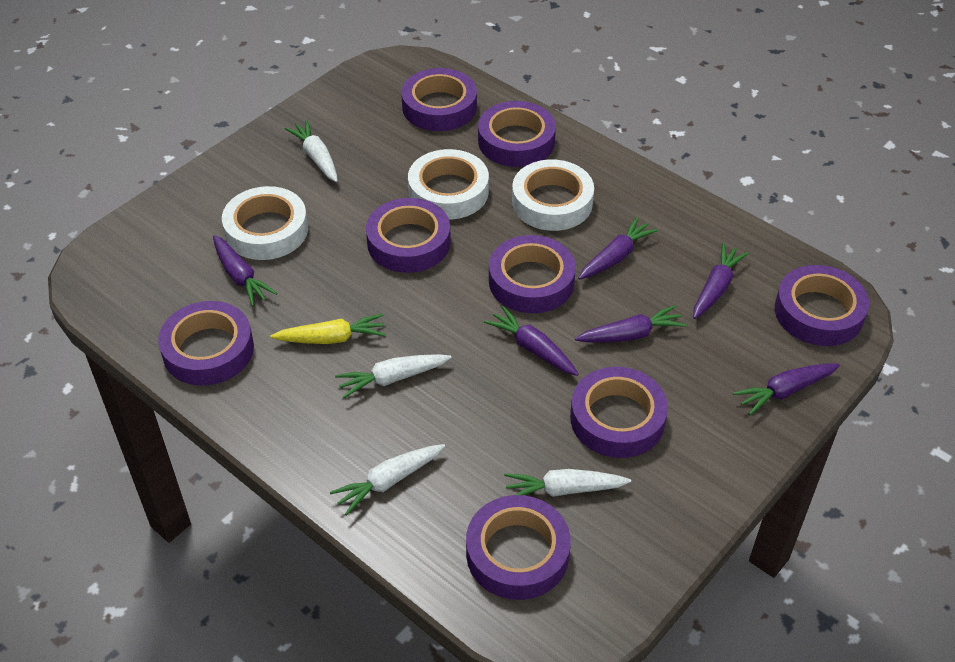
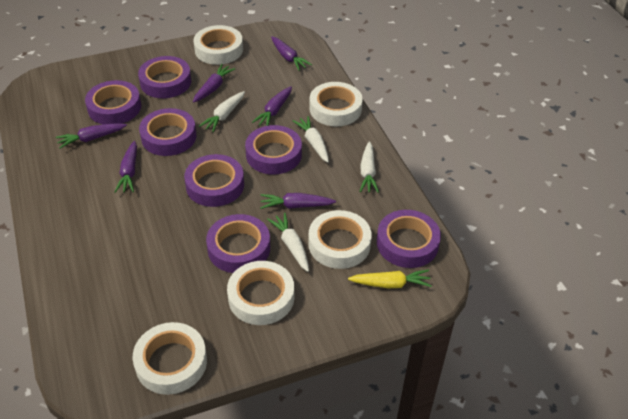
purple tape: [158,301,254,385] [366,198,451,273] [401,68,477,131] [466,495,571,600] [478,101,556,167] [489,235,576,313] [570,367,668,458] [775,265,869,346] = 8 -> [85,80,141,124] [138,56,191,98] [139,108,196,156] [184,154,244,207] [206,214,270,273] [245,125,302,174] [377,210,441,268] = 7
white tape: [222,186,308,260] [408,149,489,220] [512,160,594,231] = 3 -> [133,322,207,395] [193,25,243,65] [227,261,294,325] [308,210,372,269] [309,82,363,126] = 5

